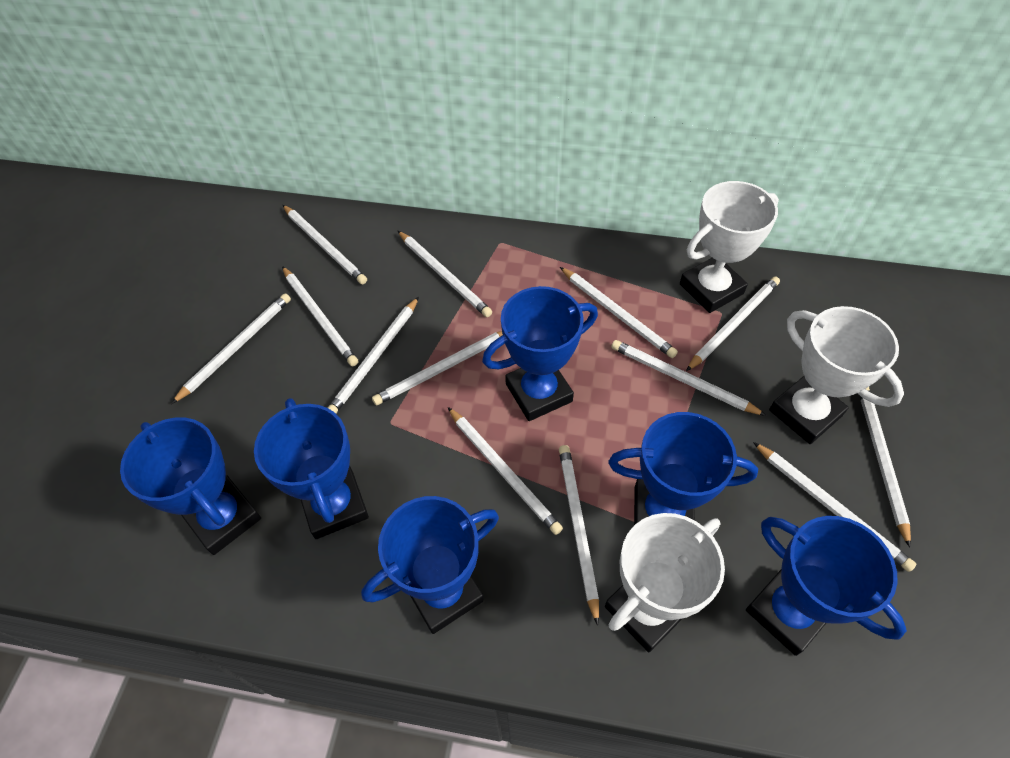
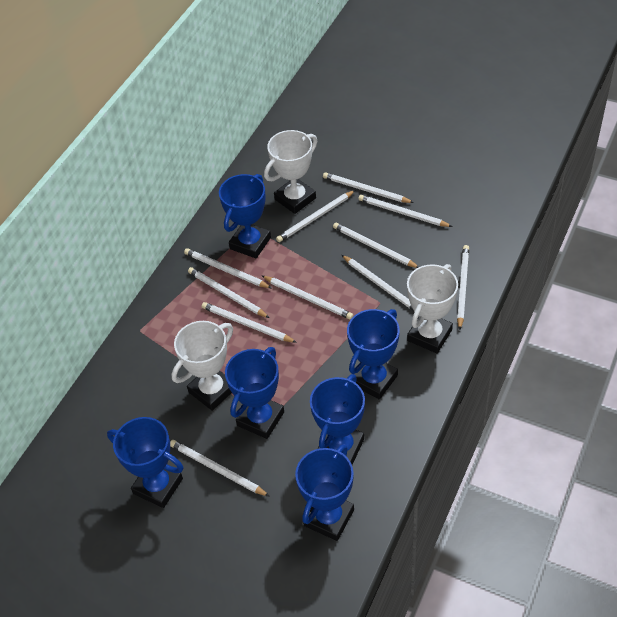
white pencil: [171,293,291,404] [282,266,358,366] [283,205,367,284] [328,297,419,413] [372,331,503,405] [398,231,492,317] [448,407,563,535] [559,445,599,626] [560,267,678,358] [611,340,767,416] [686,276,780,371] [753,442,916,572] [859,387,911,548] = 13 -> [170,440,270,497] [184,248,272,288] [188,267,269,318] [202,302,297,343] [262,276,353,320] [276,190,355,242] [323,172,414,203] [333,223,419,268] [342,255,415,312] [358,195,453,227] [457,245,469,330] = 11

